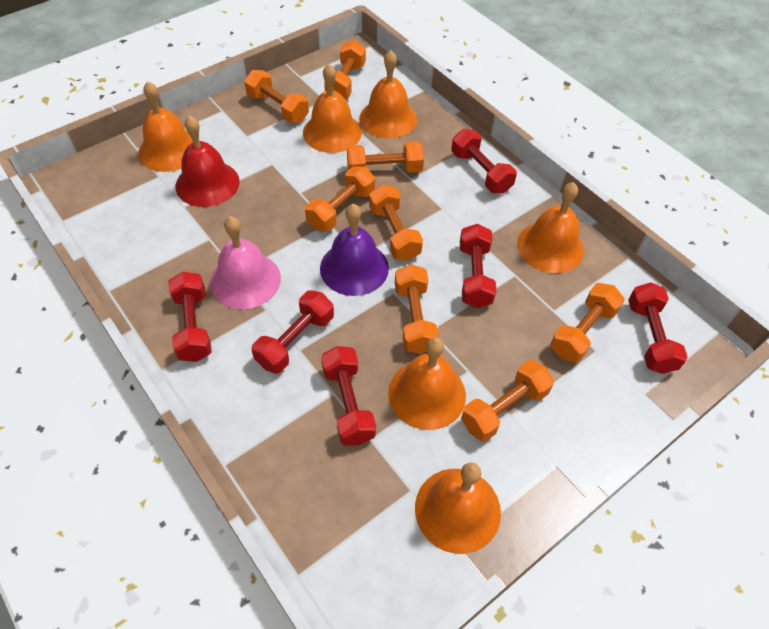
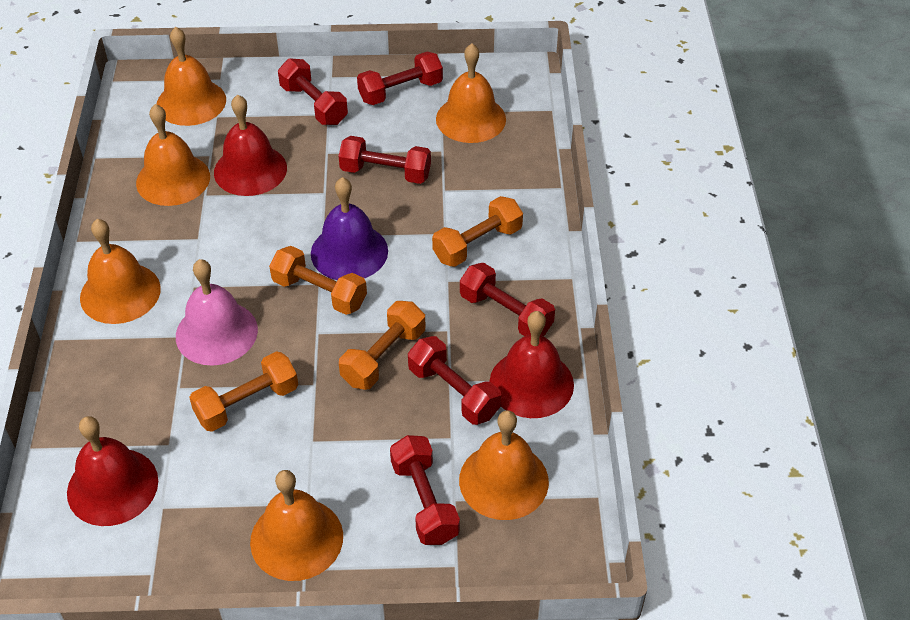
orange dumbbell: [244,70,309,123] [305,166,375,232] [324,40,366,99] [347,141,424,173] [369,185,423,261] [395,264,439,354] [461,360,554,442] [551,283,625,363] = 8 -> [189,352,298,432] [269,246,367,315] [339,301,425,390] [432,196,523,267] = 4
red bell: [176,116,240,207] = 1 -> [67,416,158,526] [214,94,287,196] [489,311,574,418] = 3

